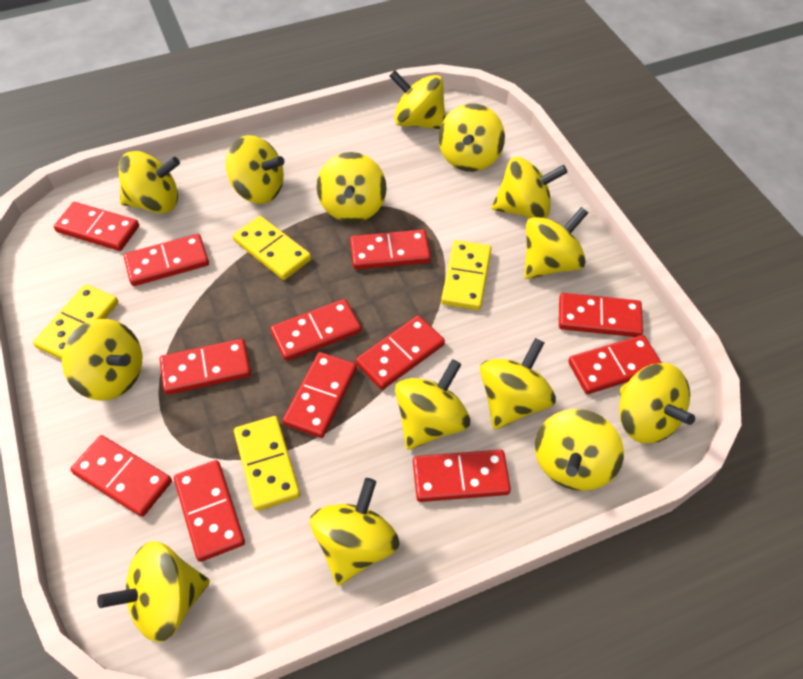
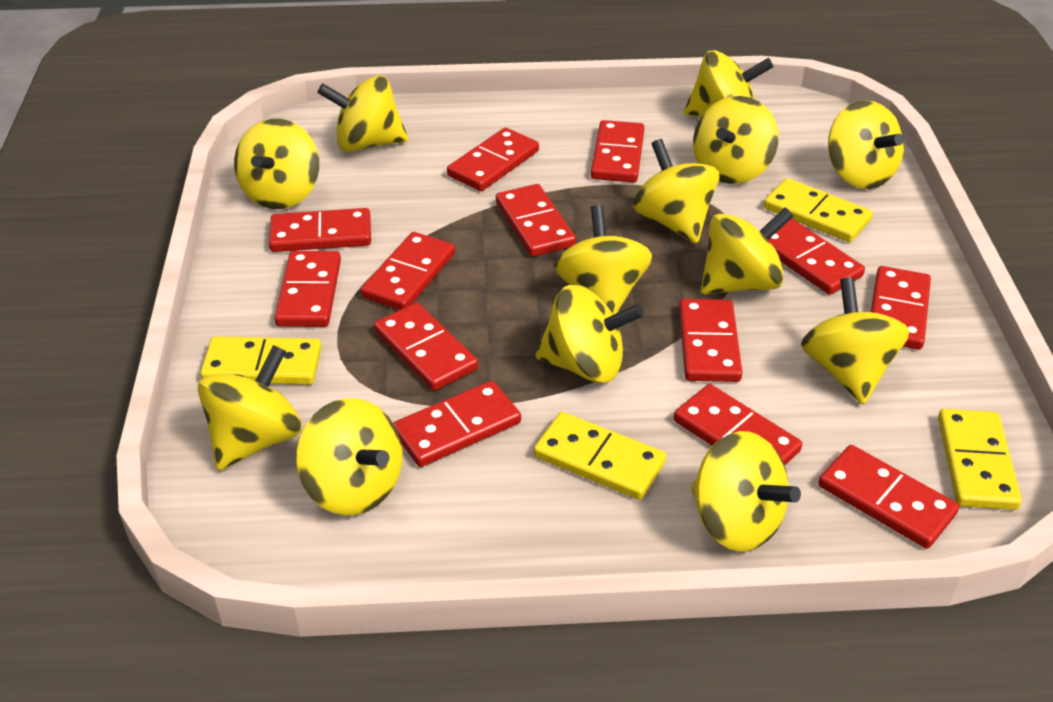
red domino: [54,202,139,251] [70,435,172,517] [124,234,209,286] [160,339,251,395] [174,460,245,562] [270,299,361,361] [283,352,357,438] [350,229,431,270] [356,315,445,390] [413,450,511,502] [559,293,643,337] [568,335,662,394] = 12 -> [269,208,371,252] [274,251,341,327] [361,232,455,310] [374,303,478,391] [393,381,521,467] [447,128,539,191] [496,184,576,257] [591,120,645,183] [674,384,802,466] [679,299,742,382] [768,219,865,295] [818,445,959,549] [871,266,931,350] = 13
yellow spinning top: [62,319,142,401] [97,541,210,642] [119,151,180,213] [226,135,285,204] [310,478,400,586] [317,152,387,223] [389,70,446,130] [395,359,470,450] [439,103,505,172] [480,338,556,430] [492,157,568,218] [524,207,588,279] [535,409,624,491] [619,363,695,444] = 14 -> [198,345,302,470] [234,119,319,209] [296,398,403,515] [317,76,408,152] [535,285,644,383] [554,205,652,315] [633,139,719,244] [684,50,774,117] [691,431,801,552] [693,96,779,184] [701,207,793,294] [801,277,910,405] [828,100,904,189] = 13

